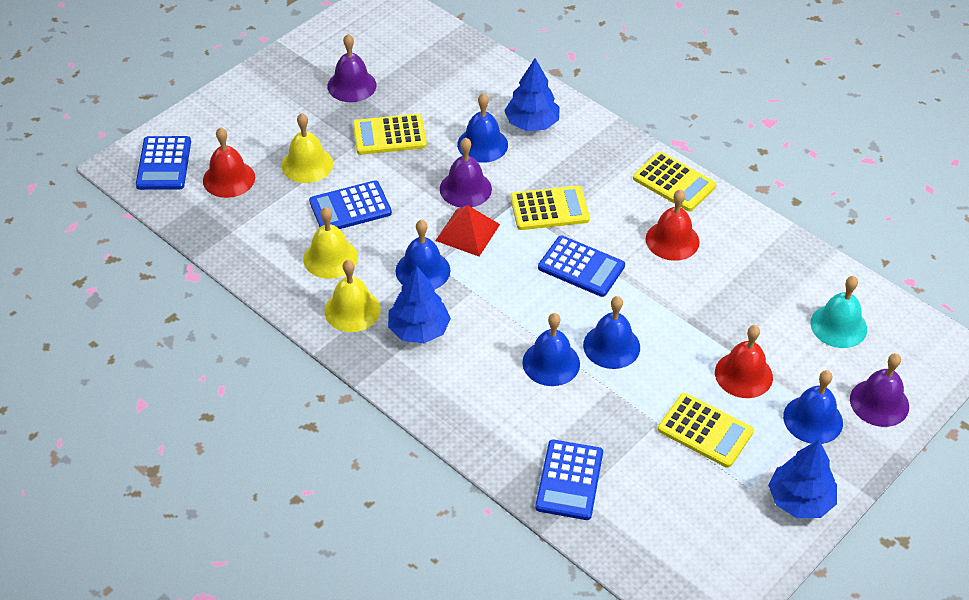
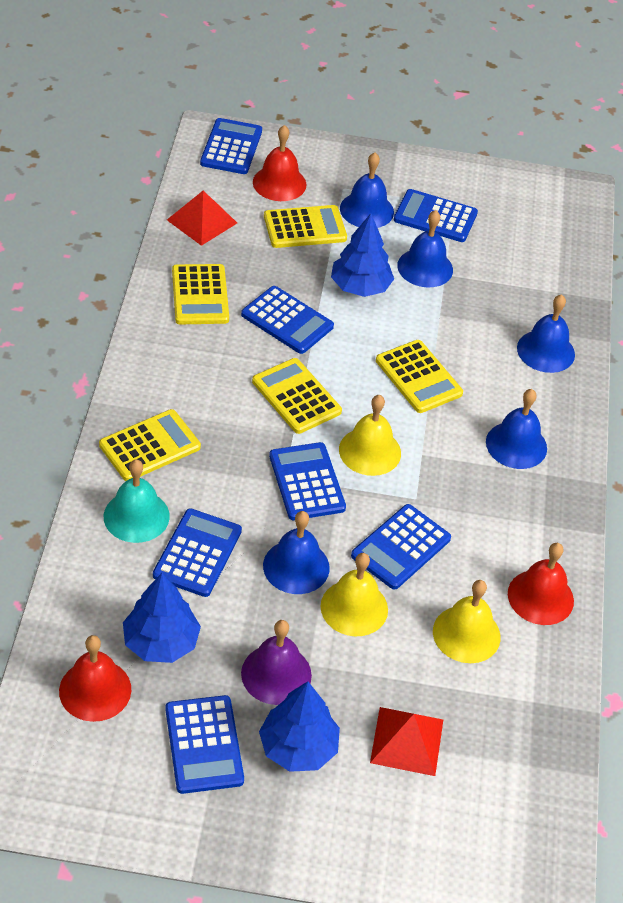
blue calculator: [136,136,191,190] [309,180,392,229] [535,439,603,520] [538,236,625,297] = 4 -> [153,508,242,597] [165,695,244,794] [200,118,262,174] [241,286,334,354] [269,442,346,520] [351,504,451,590] [394,189,478,242] = 7
purple bell: [327,34,377,102] [440,138,492,207] [850,353,909,427] = 3 -> [241,620,312,705] = 1
red pyramid: [435,205,500,256] = 1 -> [167,191,237,246] [370,707,443,776] = 2
yellow calculator: [353,114,427,155] [510,186,590,230] [633,152,716,211] [658,393,754,468] = 4 -> [99,409,201,481] [172,264,229,324] [252,358,342,434] [264,205,347,248] [376,340,463,413] = 5

